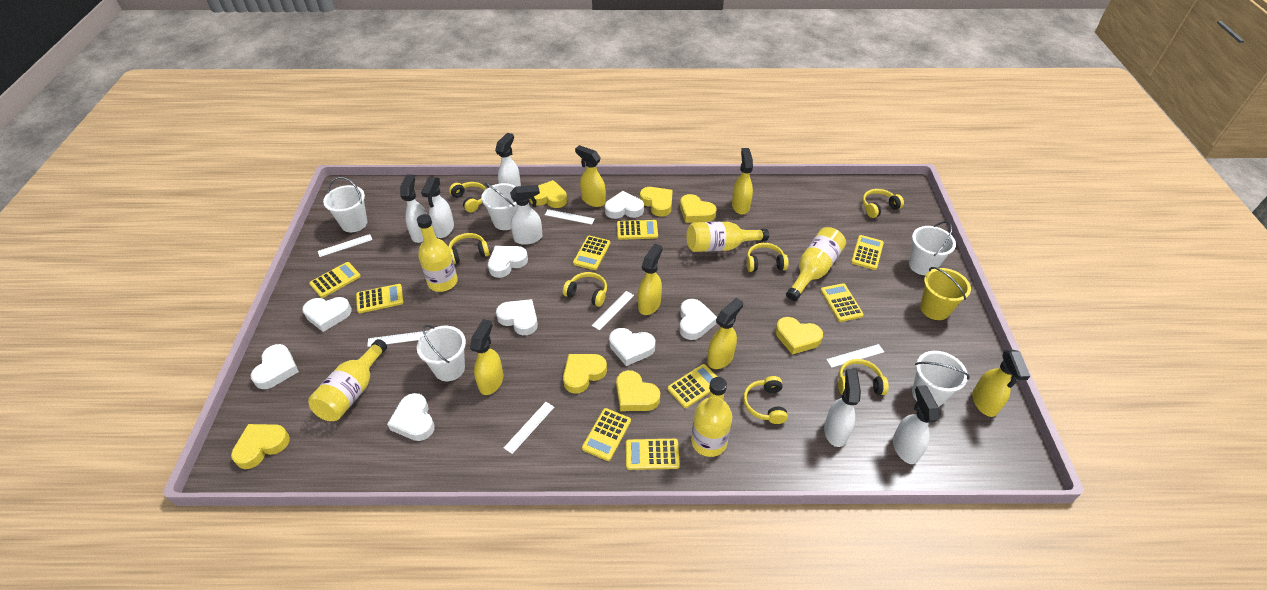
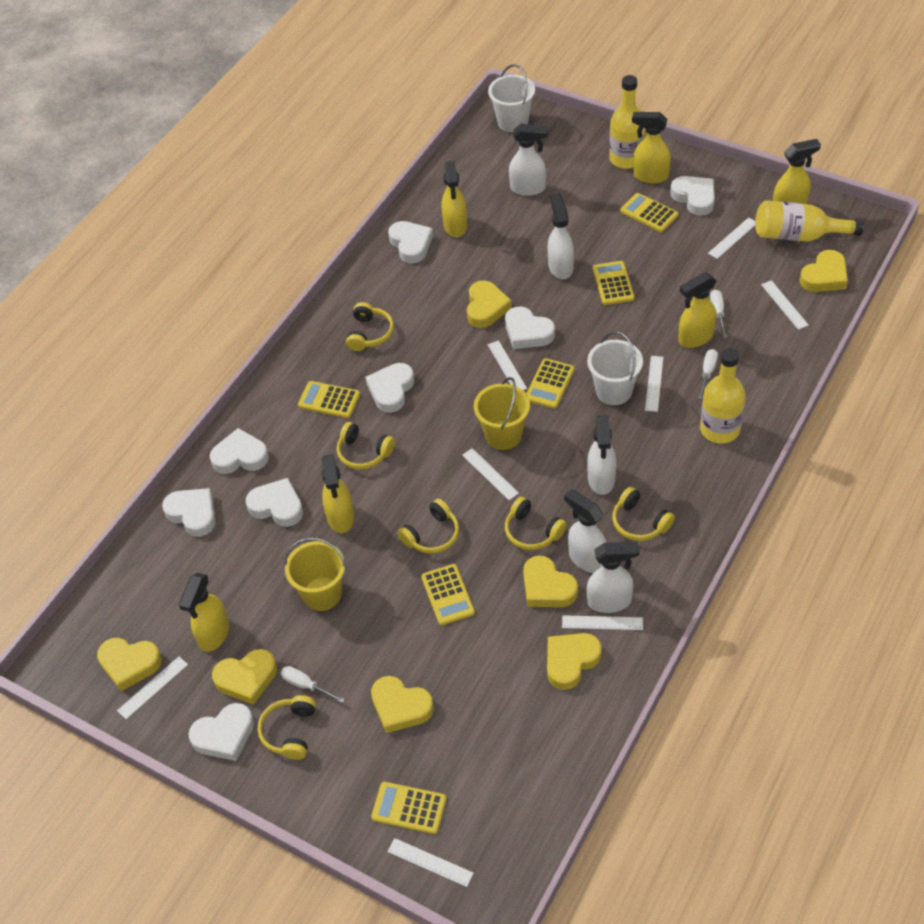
white bucket: [323,177,367,232] [417,325,466,381] [481,182,517,230] [909,221,956,275] [912,351,970,407] = 5 -> [488,64,535,132] [587,332,643,405] = 2
white ruler: [318,234,372,257] [367,331,427,347] [504,402,554,454] [545,209,595,225] [592,291,634,330] [826,344,884,368] = 6 -> [117,656,188,719] [388,838,474,887] [462,448,519,500] [488,340,527,390] [562,615,643,630] [645,356,663,412] [708,217,755,259] [761,280,809,330] = 8
white screwdriver: none = 0 -> [280,666,345,703] [698,349,718,399] [710,290,728,338] = 3
white spray bottle: [400,175,427,243] [421,177,454,238] [495,133,521,187] [510,185,543,245] [824,369,861,447] [893,385,939,464] = 6 -> [509,123,548,196] [548,193,574,279] [564,489,607,573] [587,415,616,495] [587,541,639,613] = 5
yellow bottle: [308,339,387,421] [417,214,458,292] [687,222,769,252] [691,377,732,457] [786,227,846,301] = 5 -> [609,75,645,169] [700,348,746,444] [755,200,864,242] = 3
yellow bucket: [920,267,971,320] = 1 -> [284,537,346,611] [474,377,530,450] = 2
yellow calculator: [309,262,361,298] [356,284,403,313] [573,236,610,270] [582,408,631,461] [617,220,658,240] [626,439,680,470] [667,364,717,408] [821,283,864,322] [851,235,884,270] = 9 -> [298,381,360,418] [371,782,446,834] [421,564,475,625] [526,358,575,409] [593,261,634,305] [620,193,678,232] = 6
yellow headphones: [448,233,489,264] [449,182,486,213] [563,272,607,307] [743,376,788,424] [747,243,789,272] [838,359,889,395] [862,189,904,218] = 7 -> [258,695,316,760] [337,422,395,470] [346,302,394,351] [398,499,459,553] [505,497,567,550] [612,487,675,541] = 6

